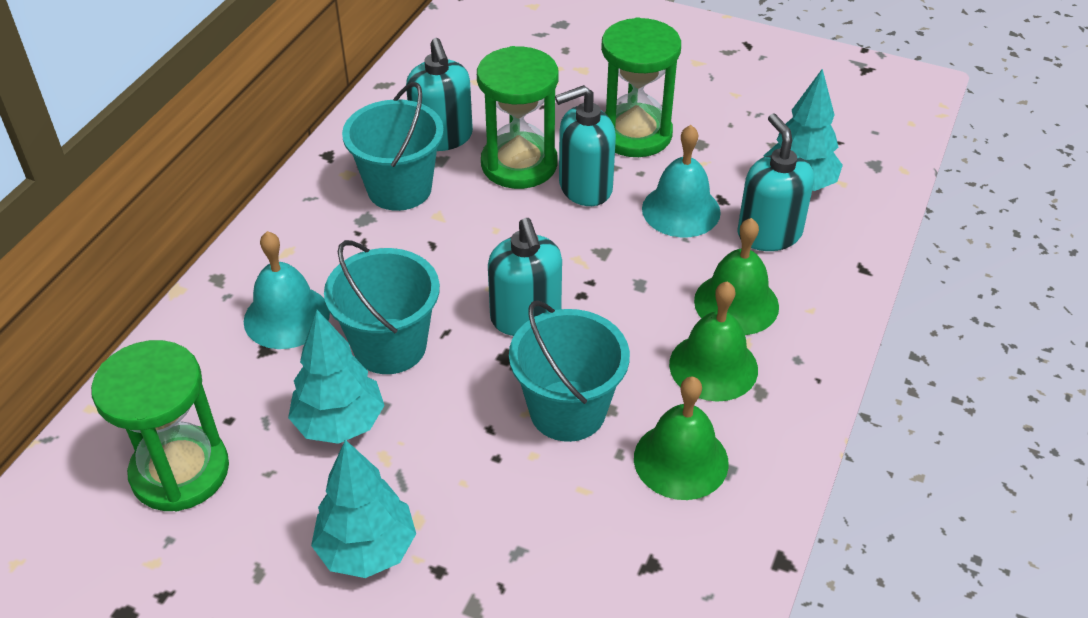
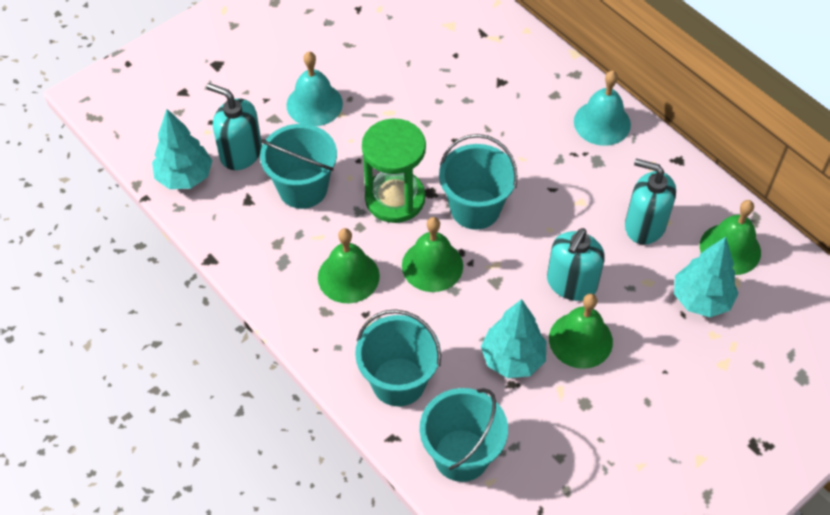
green bell: [634,376,729,500] [669,281,758,402] [694,218,779,335] = 3 -> [318,228,380,303] [402,217,463,292] [549,294,613,369] [700,200,761,275] = 4
green hourglass: [91,340,229,511] [477,46,559,189] [601,17,681,157] = 3 -> [362,118,426,223] = 1
turquoise bucket: [324,240,440,374] [342,82,444,211] [509,301,630,442] = 3 -> [260,124,337,209] [355,309,441,406] [420,388,508,482] [439,134,518,230] = 4
turquoise soap dispenser: [406,38,473,151] [488,218,562,336] [555,85,616,206] [738,114,814,251] = 4 -> [207,83,262,170] [547,228,605,301] [625,158,676,245] = 3

